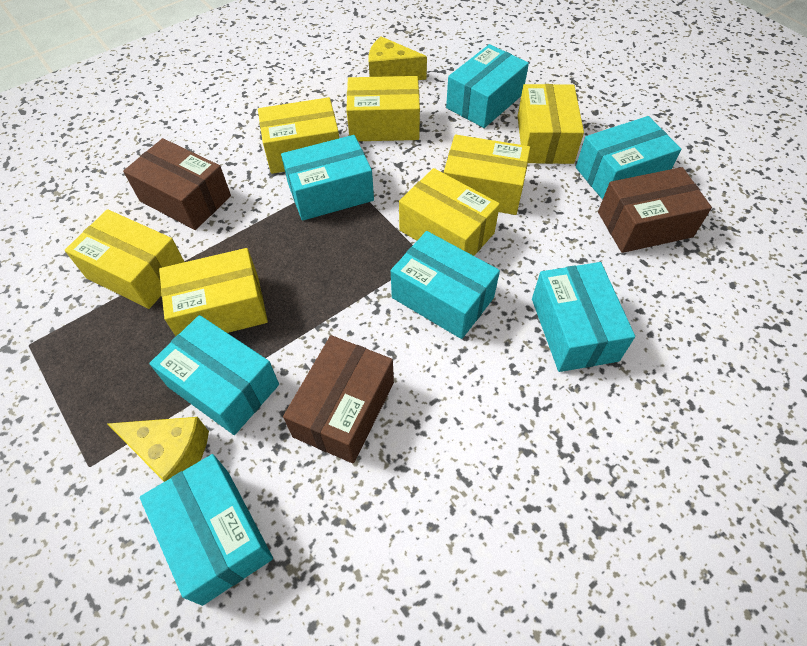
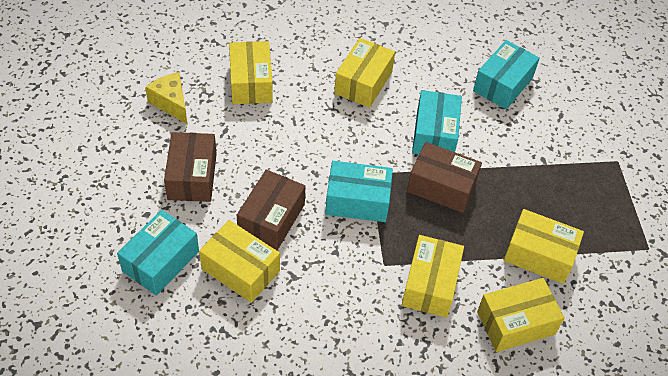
turquoise box: [140,454,273,606] [149,315,279,435] [281,135,374,221] [391,231,500,339] [446,44,529,128] [532,262,635,372] [576,116,681,200] = 7 -> [117,210,199,296] [325,161,393,222] [412,90,462,154] [473,40,540,109] = 4
yellow box: [65,209,185,309] [159,248,268,336] [258,97,339,174] [347,76,420,141] [399,168,500,256] [444,135,530,215] [518,84,584,164] = 7 -> [199,220,280,303] [229,41,273,104] [334,38,395,108] [402,235,464,318] [477,278,565,352] [503,209,584,284] = 6
yellow cheese: [108,417,209,482] [368,36,427,80] = 2 -> [145,72,187,124] = 1

